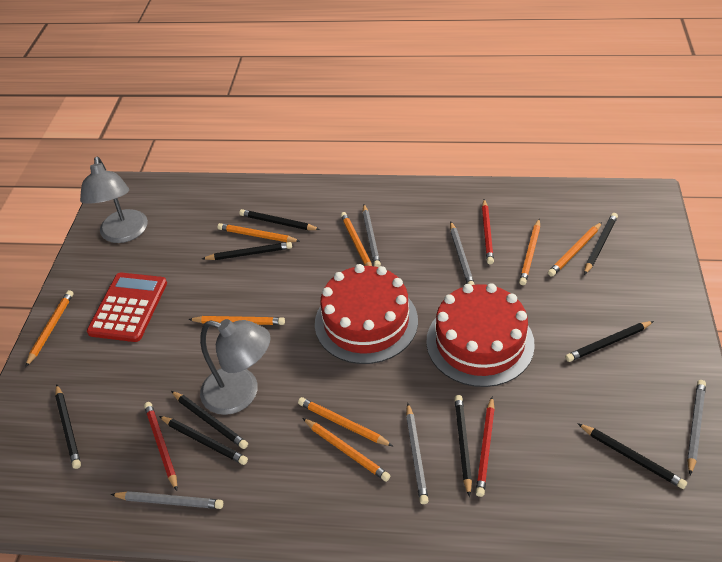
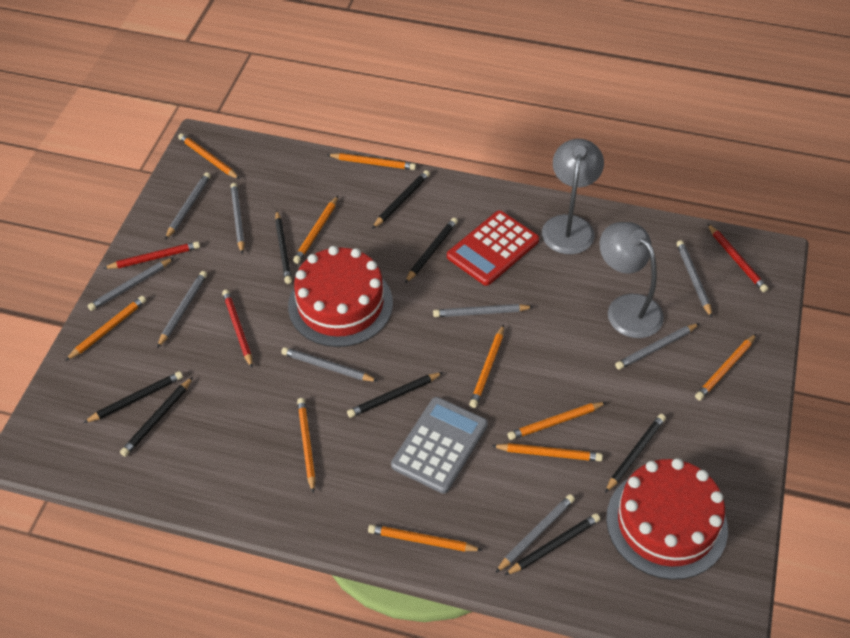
black pencil: [55,384,81,469] [159,416,248,465] [171,391,248,449] [202,242,292,260] [239,209,320,230] [454,395,472,497] [565,321,654,362] [577,423,687,489] [584,213,618,275] = 9 -> [83,371,183,423] [120,377,193,457] [275,210,292,284] [347,372,443,418] [372,170,430,229] [405,218,458,283] [505,513,600,575] [605,414,666,493] = 8
grey calculator: none = 0 -> [391,397,488,494] = 1
grey pencil: [110,491,223,509] [362,204,381,267] [406,403,429,504] [450,221,475,285] [687,380,706,475] = 5 -> [88,258,174,311] [157,271,207,348] [165,172,211,240] [230,183,245,254] [281,347,378,382] [433,304,533,317] [495,494,575,573] [615,323,700,370] [677,240,712,318] = 9
orange pencil: [25,290,73,367] [188,316,285,325] [218,223,300,242] [298,397,393,446] [302,418,390,482] [340,212,372,266] [519,219,540,285] [548,222,602,277] = 8 -> [65,296,146,361] [178,133,240,179] [293,196,338,264] [297,398,316,493] [327,153,416,170] [368,524,483,552] [469,325,504,408] [492,443,603,461] [508,402,607,440] [695,334,756,400] = 10

